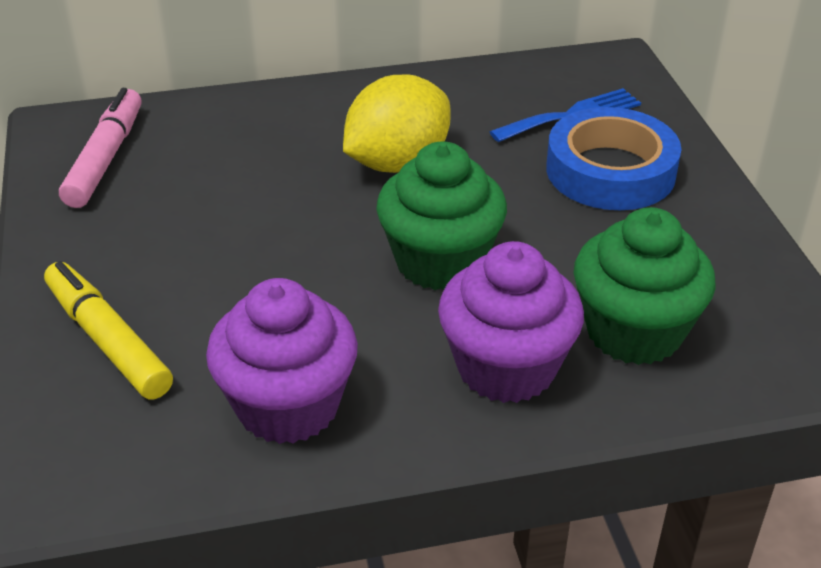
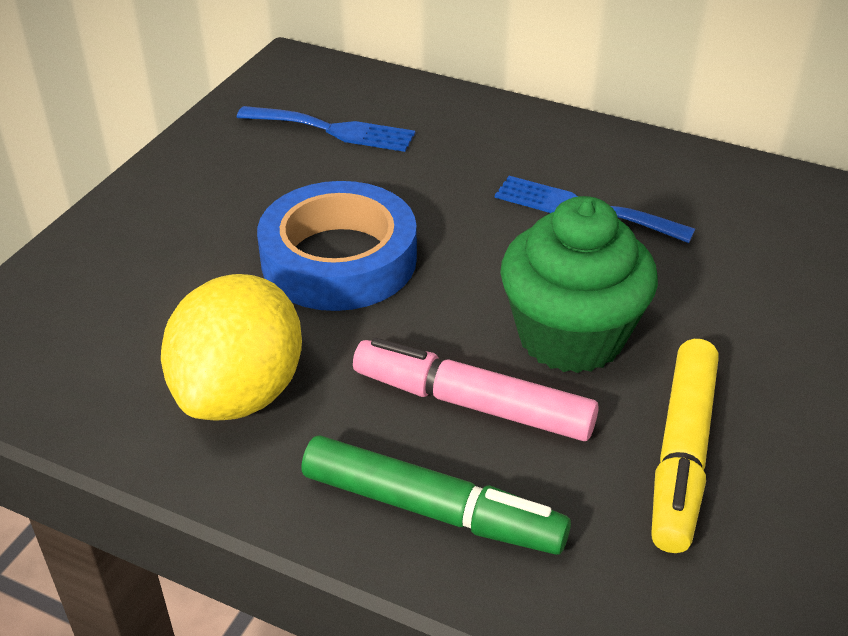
blue fork: [490,88,641,142] = 1 -> [236,106,415,152] [495,176,695,243] = 2
green cupcake: [376,141,507,290] [574,207,716,365] = 2 -> [500,196,658,373] = 1
green marker: none = 0 -> [302,435,571,555] = 1
purple cupcake: [206,278,358,444] [438,241,584,403] = 2 -> none = 0

